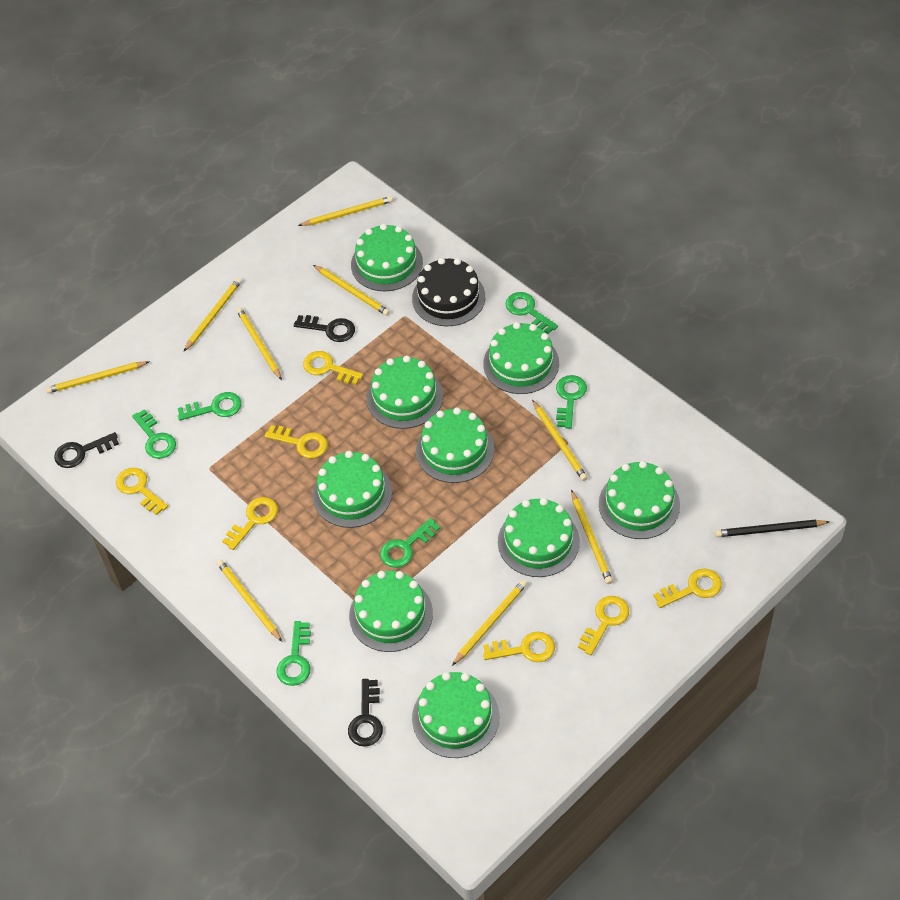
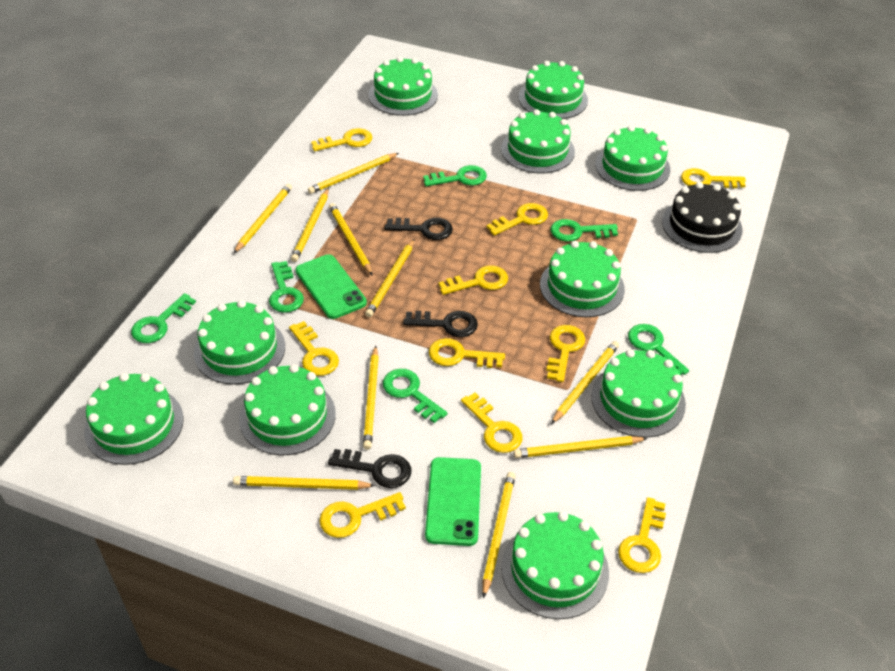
black pencil: [715,520,829,537] = 1 -> none = 0
green cake: [313,451,392,528] [349,571,433,652] [351,224,423,291] [367,356,443,429] [412,672,499,758] [416,407,494,483] [483,322,559,394] [498,498,580,577] [599,461,680,539] = 9 -> [84,373,184,465] [194,300,285,385] [239,364,336,456] [368,56,438,116] [501,109,575,174] [501,511,609,619] [519,61,588,119] [540,241,625,317] [591,349,686,438] [595,125,670,191] = 10
green phone: none = 0 -> [295,254,367,319] [425,457,481,546] = 2
yellow key: [116,468,168,515] [222,497,278,550] [265,425,328,459] [303,351,363,385] [483,632,555,662] [578,596,629,655] [653,568,722,608] = 7 -> [289,321,339,376] [311,128,372,151] [319,492,406,538] [429,338,505,368] [438,266,508,295] [461,392,523,453] [486,203,548,236] [546,325,585,382] [618,497,666,573] [681,168,746,188] = 10
yellow pencil: [46,361,149,393] [184,278,242,351] [217,560,282,642] [236,307,282,380] [298,196,393,226] [313,265,390,316] [452,580,527,666] [532,400,588,481] [571,490,613,584] = 9 -> [233,476,376,490] [234,184,292,253] [291,188,329,262] [308,153,399,194] [329,203,373,276] [363,346,379,450] [365,239,414,317] [482,472,516,598] [513,436,648,458] [551,341,619,424] = 10

